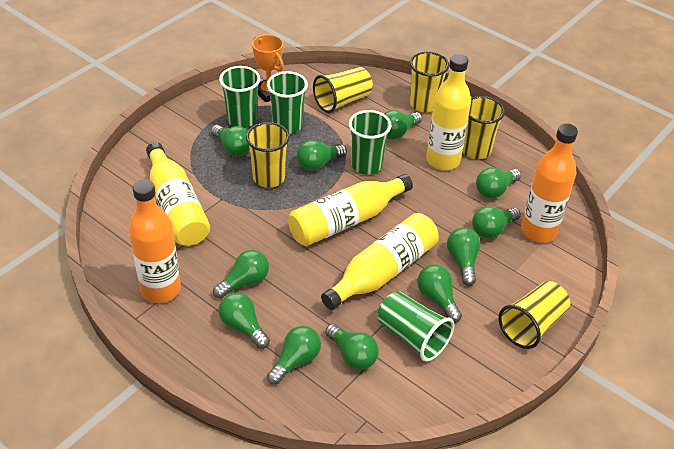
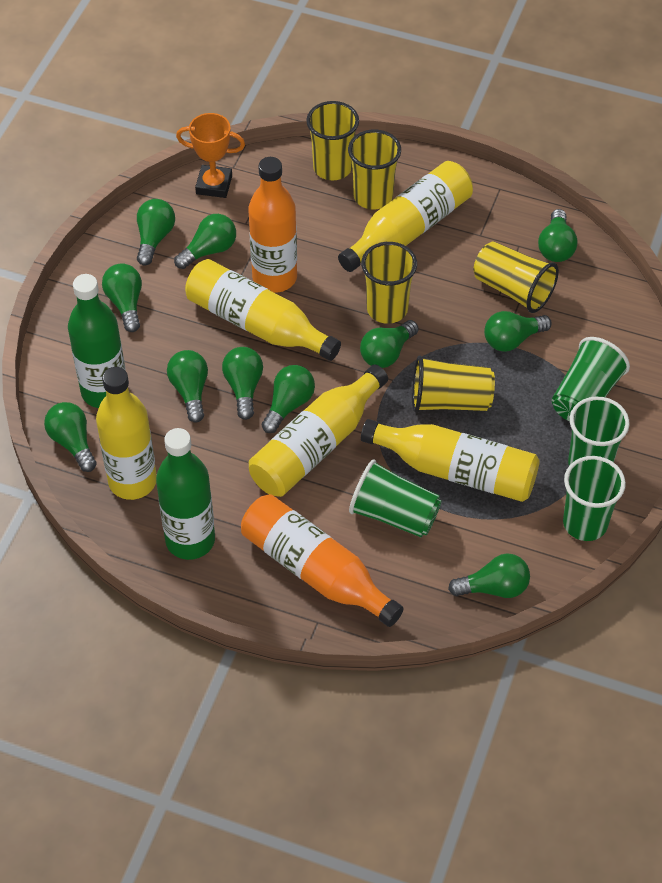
green bottle: none = 0 -> [68,274,126,408] [156,428,215,560] = 2
yellow bottle: [146,142,210,246] [288,174,413,246] [321,213,439,310] [426,54,471,170] = 4 -> [96,367,157,500] [185,259,341,361] [249,365,388,497] [338,161,473,272] [361,419,540,502] = 5

